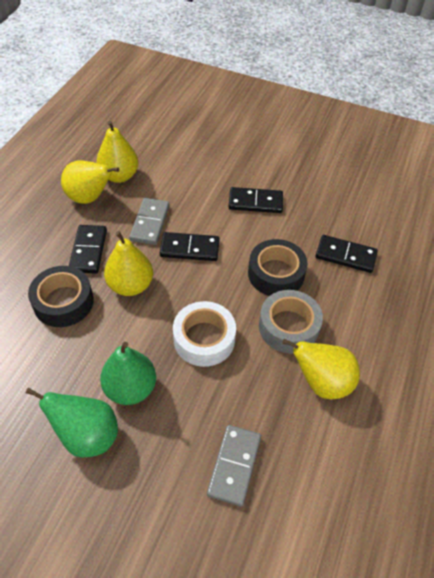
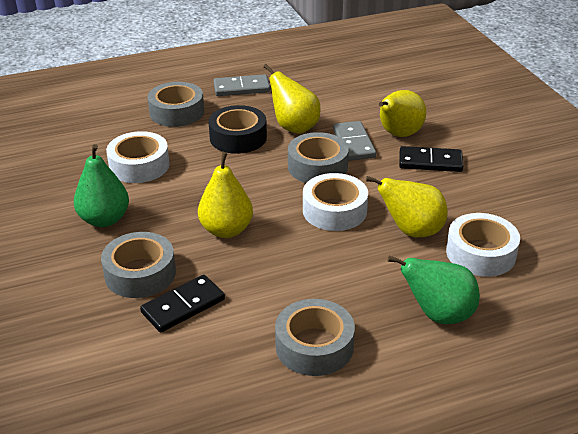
black domino: [69,225,107,274] [160,232,220,261] [229,187,283,213] [316,235,378,273] = 4 -> [140,275,225,333] [399,146,464,172] = 2
black tape: [28,266,94,327] [248,239,308,296] = 2 -> [208,105,267,154] = 1
grey tape: [259,290,323,353] = 1 -> [101,232,176,298] [148,82,204,127] [275,299,355,376] [288,132,349,183] = 4
white tape: [173,301,236,367] = 1 -> [106,131,170,183] [303,173,368,231] [446,213,520,277] = 3

